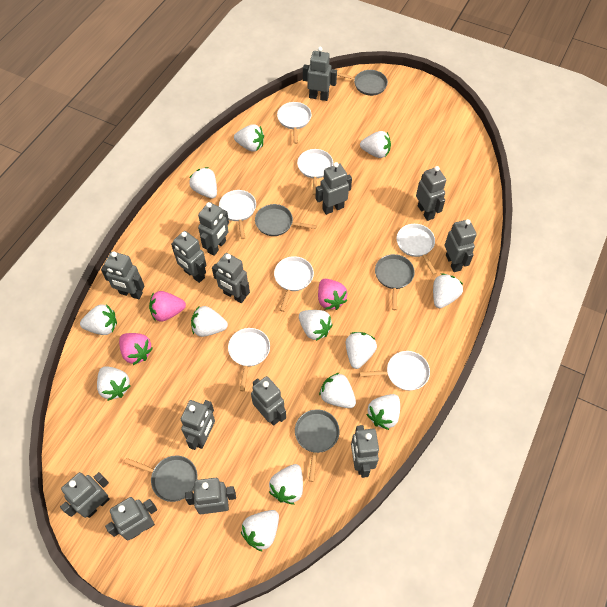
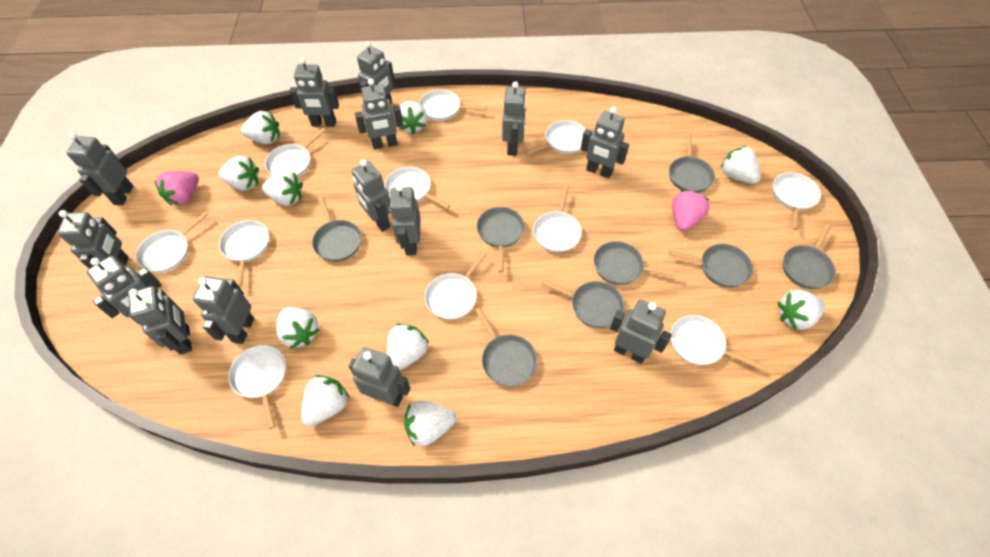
grey pan: [124,455,198,502] [255,204,317,236] [295,409,340,482] [337,70,388,96] [375,254,415,310] = 5 -> [312,197,362,262] [475,308,537,386] [477,207,525,272] [541,279,625,328] [593,241,678,285] [669,133,715,193] [669,244,753,288] [783,224,836,289] = 8
pink strawberry: [119,333,153,365] [149,291,186,322] [318,279,348,310] = 3 -> [154,171,199,205] [672,190,709,231] = 2
white pan: [219,190,256,239] [228,328,270,391] [274,256,314,312] [277,102,311,144] [297,149,333,195] [359,351,430,391] [396,224,437,275] = 7 -> [136,211,209,273] [219,220,269,287] [228,345,286,429] [265,128,326,177] [385,167,450,209] [419,89,487,121] [425,251,487,320] [525,120,586,155] [533,186,582,252] [671,315,763,369] [773,172,821,230] = 11
white strawberry: [80,304,117,335] [97,366,131,401] [189,167,217,199] [191,305,228,337] [234,124,264,152] [241,510,279,552] [269,464,303,504] [299,310,333,341] [319,372,356,408] [346,332,377,369] [360,131,391,158] [366,394,400,430] [433,273,463,308] = 13 -> [218,156,259,191] [241,111,280,144] [262,171,303,206] [276,307,320,349] [301,375,350,426] [387,323,429,370] [399,101,427,134] [404,400,456,446] [721,146,761,184] [777,290,825,330] = 10

